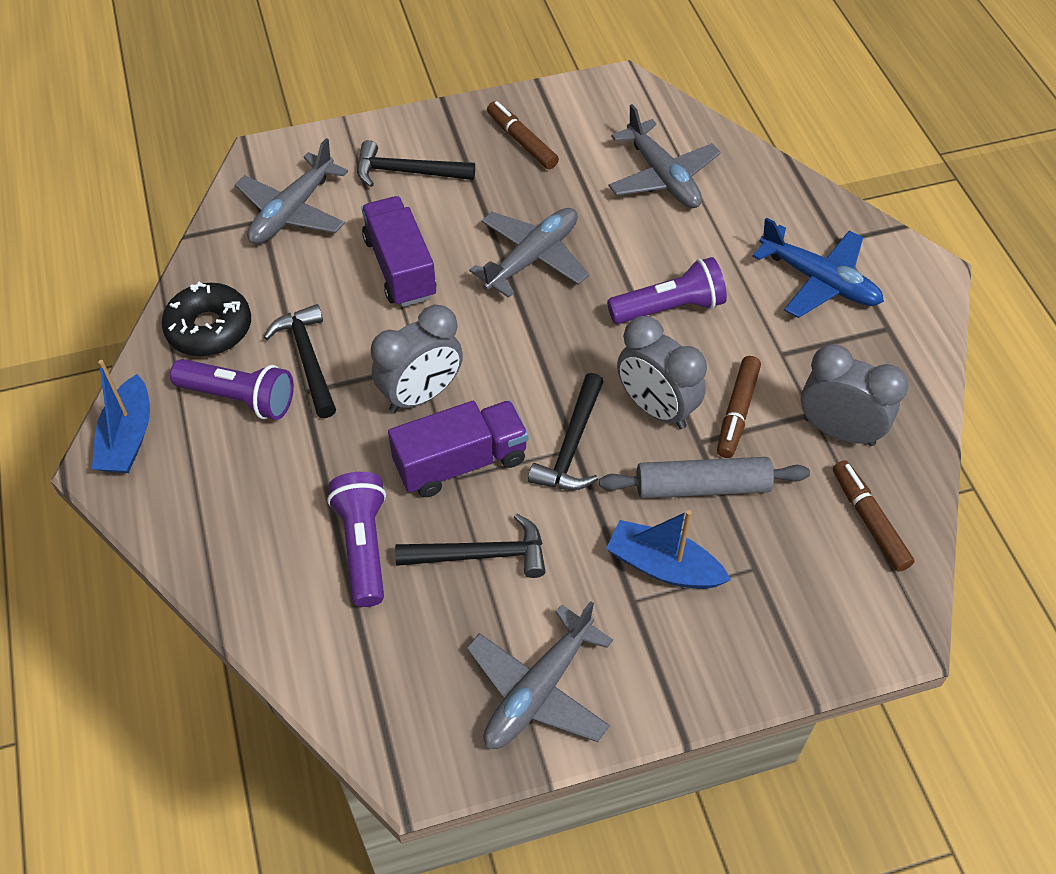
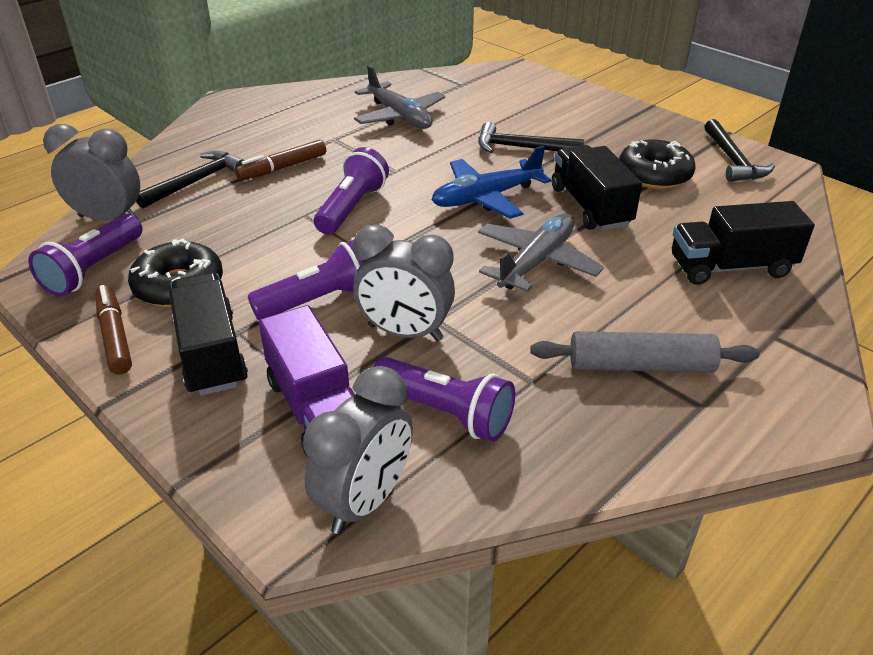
black donut: [162,282,251,356] = 1 -> [128,238,223,307] [619,140,695,189] = 2
black hammer: [264,304,336,418] [357,140,475,187] [395,514,546,578] [528,373,604,490] = 4 -> [136,151,245,208] [478,122,584,153] [704,119,775,182] = 3
black truck: none = 0 -> [169,273,248,396] [552,145,642,231] [672,201,815,285] = 3
blue boat: [92,360,150,473] [606,510,731,589] = 2 -> none = 0
brown marker: [487,101,559,169] [717,356,761,458] [833,460,915,572] = 3 -> [95,285,132,375] [235,140,326,181] = 2
grey plane: [235,138,348,244] [467,601,613,749] [469,208,589,298] [608,104,721,208] = 4 -> [354,65,445,129] [478,213,604,292] = 2
purple flashlight: [170,359,294,420] [327,472,386,607] [607,257,727,324] = 3 -> [28,214,143,296] [248,240,364,320] [314,147,389,235] [374,357,515,442] = 4
purple truck: [361,196,436,307] [388,400,528,497] = 2 -> [259,305,355,456] = 1

